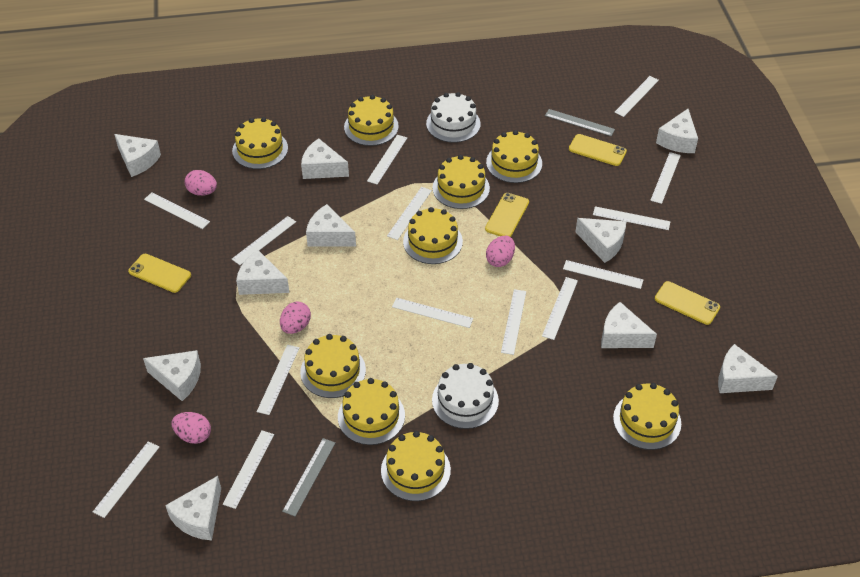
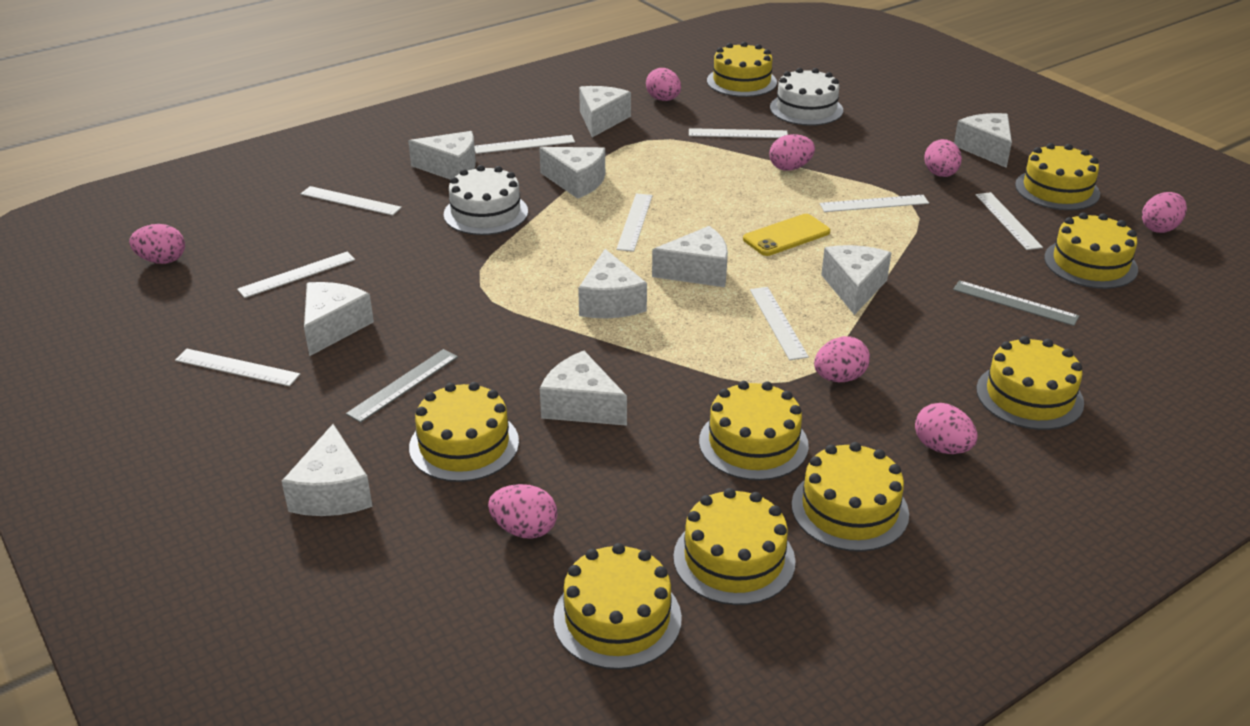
pink egg: [171,412,211,444] [185,170,217,196] [280,302,311,334] [486,236,515,267] = 4 -> [129,224,185,264] [488,484,557,539] [646,68,681,101] [769,134,815,171] [814,336,870,382] [915,403,977,454] [924,139,962,177] [1142,192,1187,233] = 8
white ruler: [93,441,159,518] [144,192,210,229] [223,430,274,509] [232,216,296,265] [257,345,300,415] [367,135,407,185] [387,187,432,240] [392,298,473,328] [501,289,526,355] [542,277,578,340] [563,260,643,289] [593,206,670,230] [614,76,659,117] [650,152,681,204] = 14 -> [175,349,300,386] [237,252,355,298] [301,186,402,216] [474,135,575,154] [616,193,653,252] [689,128,788,138] [750,287,809,360] [820,195,929,212] [976,192,1043,250] = 9
yellow phone: [128,254,191,293] [485,193,529,237] [569,134,627,166] [655,281,720,325] = 4 -> [743,214,830,256] = 1

